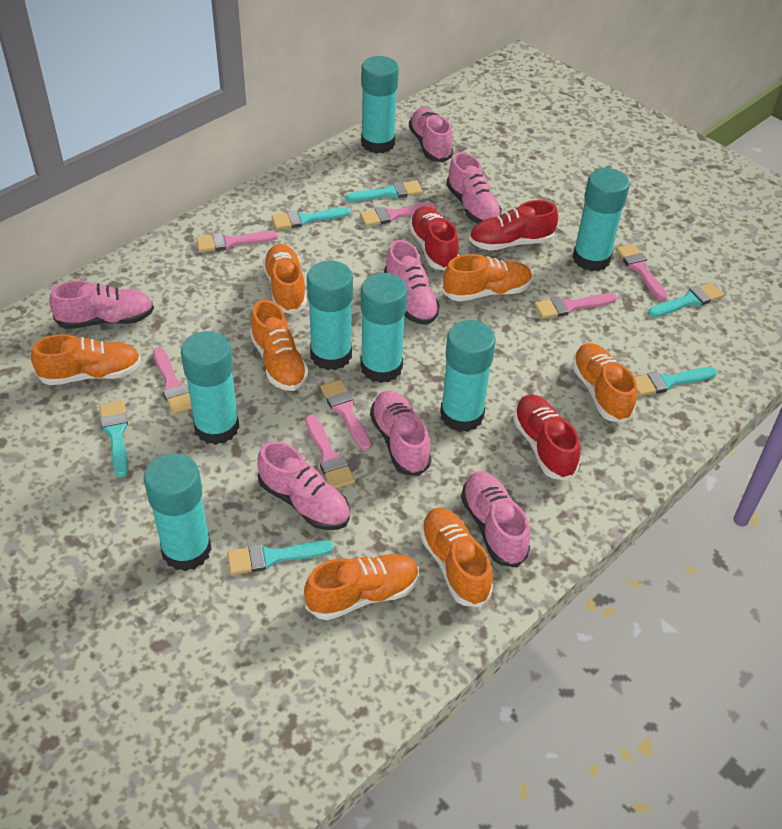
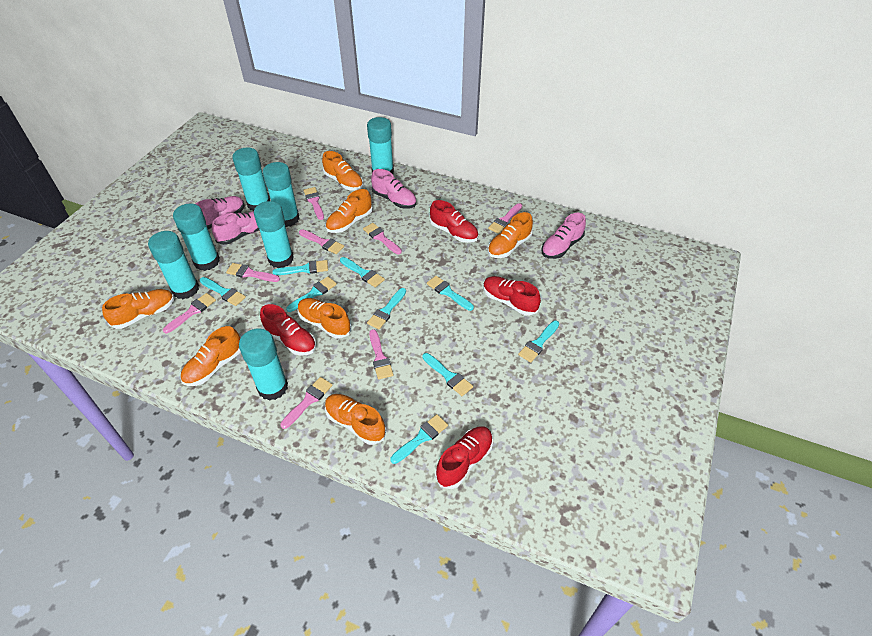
pink brush: [153,347,192,414] [196,231,278,252] [305,415,355,489] [320,379,371,451] [360,203,437,226] [534,293,617,319] [616,244,668,301] = 7 -> [163,293,216,333] [226,263,280,282] [280,377,333,429] [299,229,344,254] [303,187,324,220] [363,223,402,254] [369,329,393,379] [488,203,522,234] = 8
pink shoe: [49,280,154,329] [257,441,350,530] [370,391,432,476] [384,240,440,325] [409,108,454,162] [446,152,502,224] [461,471,530,567] = 7 -> [195,196,245,229] [212,211,260,245] [371,169,416,209] [541,213,586,259] = 4
red shoe: [409,206,459,271] [469,200,558,251] [513,395,581,481] = 3 -> [260,304,316,356] [430,200,478,243] [435,426,493,489] [483,276,541,316] = 4
turquoise brush: [99,400,128,477] [227,541,333,575] [272,207,351,230] [346,180,422,202] [634,367,717,396] [648,282,724,317] = 6 -> [199,277,246,306] [273,260,328,275] [286,276,337,312] [340,257,385,288] [367,288,406,329] [390,414,448,464] [422,353,473,396] [427,276,474,311] [518,321,559,363] = 9

